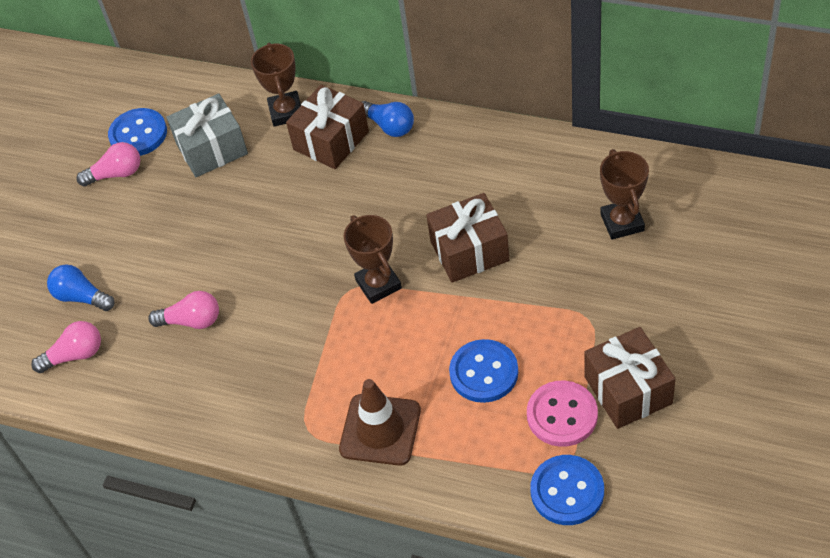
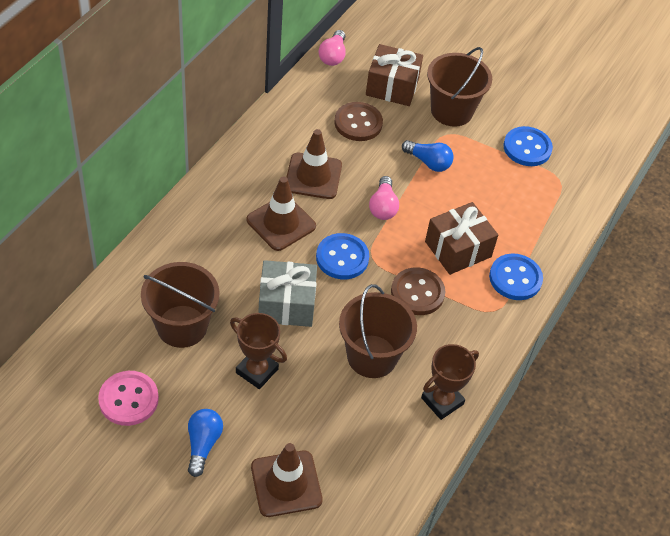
brown bucket: none = 0 -> [141,262,219,348] [339,284,417,378] [427,47,492,127] = 3
brown button: none = 0 -> [334,102,383,141] [391,267,445,315] = 2
brown gift: [286,85,369,169] [426,193,509,283] [584,327,675,429] = 3 -> [366,44,423,106] [425,202,498,275] = 2
brown traffic cone: [339,379,421,466] = 1 -> [246,177,316,251] [251,443,323,517] [287,129,342,199] = 3
brown trophy: [251,43,301,127] [344,215,402,304] [600,149,649,240] = 3 -> [230,313,287,389] [421,344,479,420] = 2
pink light bulb: [31,321,101,373] [76,142,140,186] [148,291,219,329] = 3 -> [319,30,346,66] [369,176,399,220] = 2

